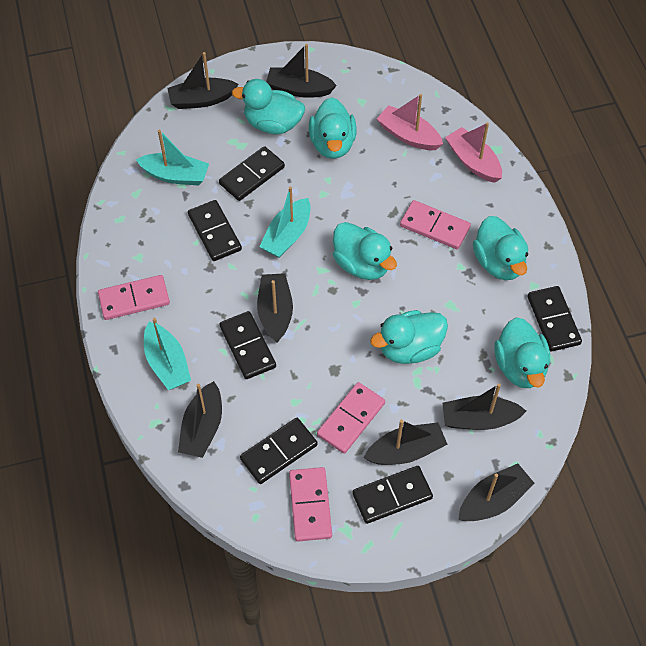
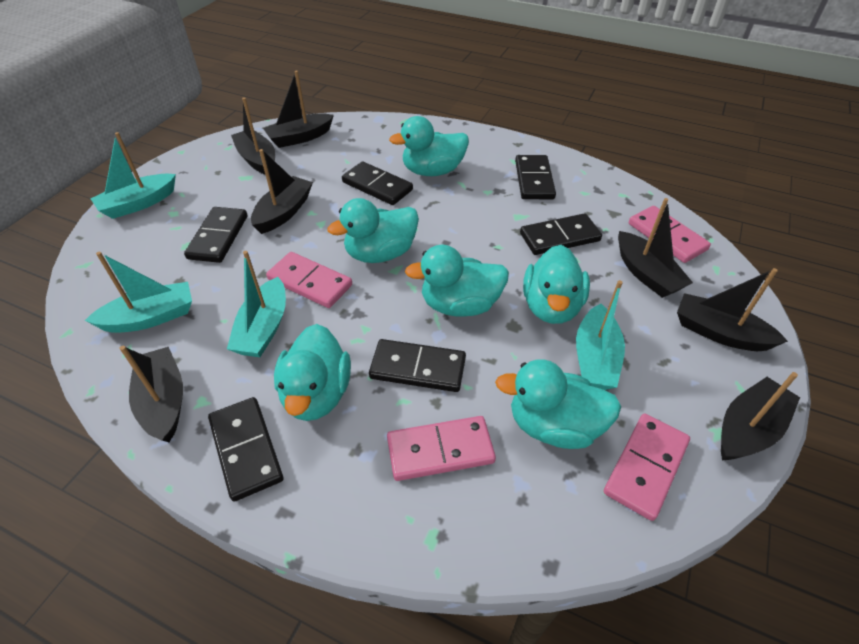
pink boat: [377,94,443,150] [445,122,502,183] = 2 -> none = 0
turquoise boat: [136,130,209,186] [144,318,191,390] [259,186,311,258] = 3 -> [85,252,192,333] [90,132,176,219] [227,251,286,357] [576,280,625,390] = 4

